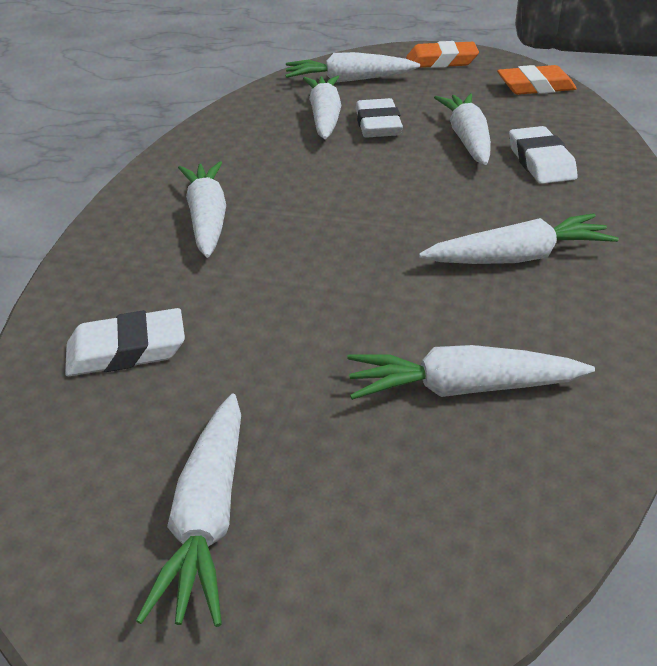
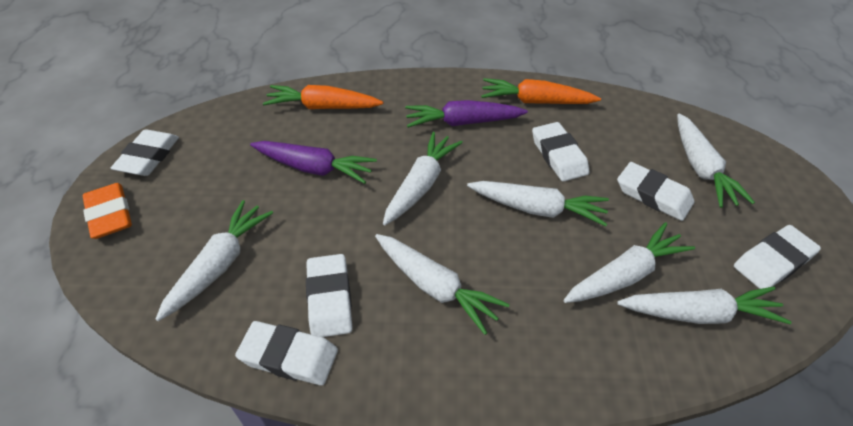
orange carrot: none = 0 -> [263,85,383,109] [481,78,601,104] = 2
orange eraser: [406,41,479,68] [497,65,577,95] = 2 -> [83,183,132,239] = 1
purple carrot: none = 0 -> [250,141,377,184] [405,100,528,128] = 2
white eraser: [65,308,185,376] [356,98,403,138] [509,126,578,184] = 3 -> [111,130,179,176] [235,321,338,385] [306,254,352,337] [532,122,589,182] [617,162,695,221] [734,225,821,289] = 6

